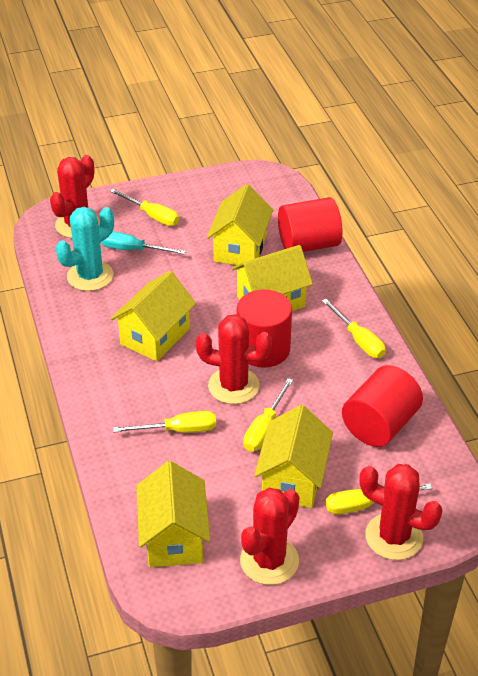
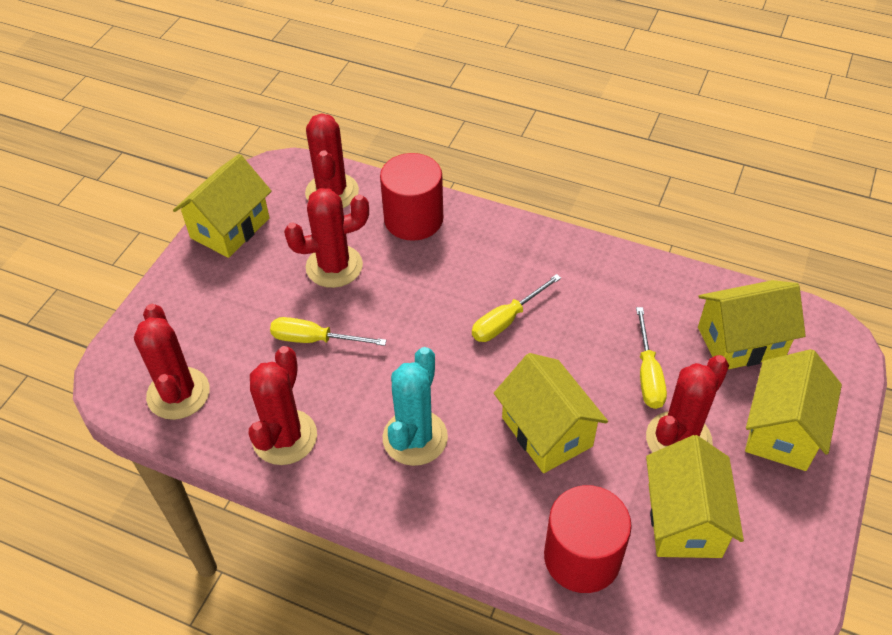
red cactus: [50,155,100,238] [196,314,272,404] [240,488,300,585] [359,464,443,560] = 4 -> [134,304,210,420] [248,346,317,465] [284,188,369,288] [305,113,359,208] [646,355,729,453] = 5
red cylinder: [237,289,292,368] [278,197,342,252] [342,365,423,447] = 3 -> [380,153,443,241] [544,485,632,593] = 2
turquoise screwdriver: [101,231,186,254] = 1 -> none = 0
yellow screwdriver: [110,189,179,226] [113,411,216,433] [243,378,293,452] [322,299,386,358] [326,484,432,515] = 5 -> [270,317,387,346] [472,274,561,342] [636,307,667,409] = 3

